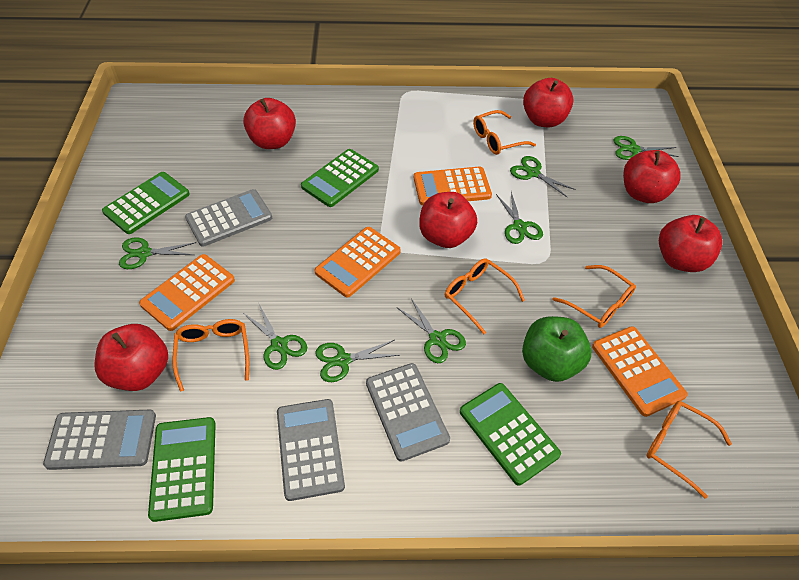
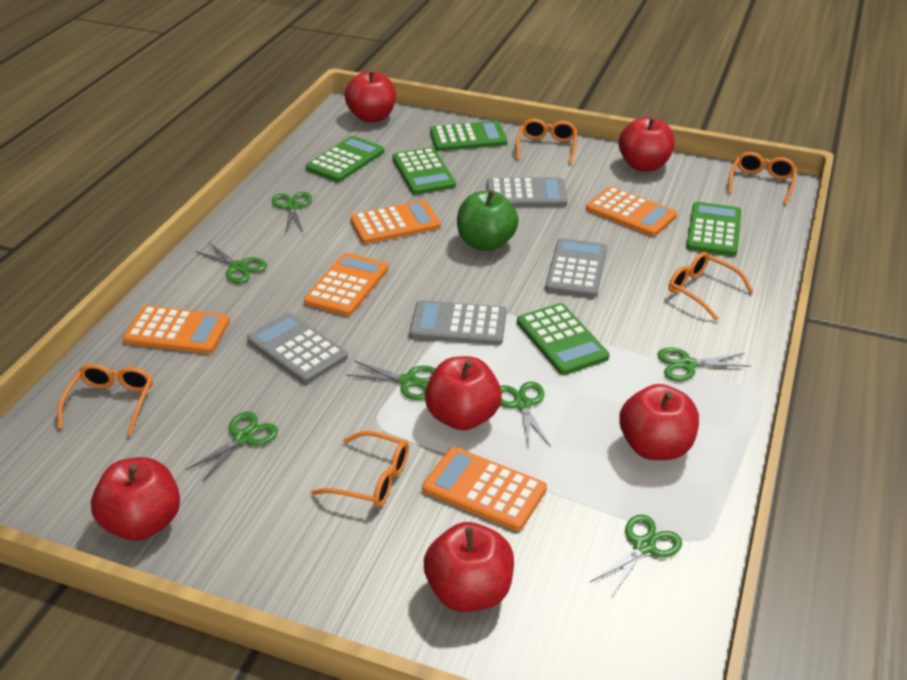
green calculator: [102,172,190,234] [148,417,216,522] [301,149,379,207] [460,383,561,486] = 4 -> [306,136,384,182] [393,147,456,195] [430,121,507,151] [517,303,609,375] [686,202,741,256] = 5
orange calculator: [139,254,235,331] [315,227,401,298] [414,166,492,206] [592,326,688,417] = 4 -> [123,306,230,354] [304,253,388,316] [350,200,441,244] [422,447,547,531] [586,187,677,236] = 5

